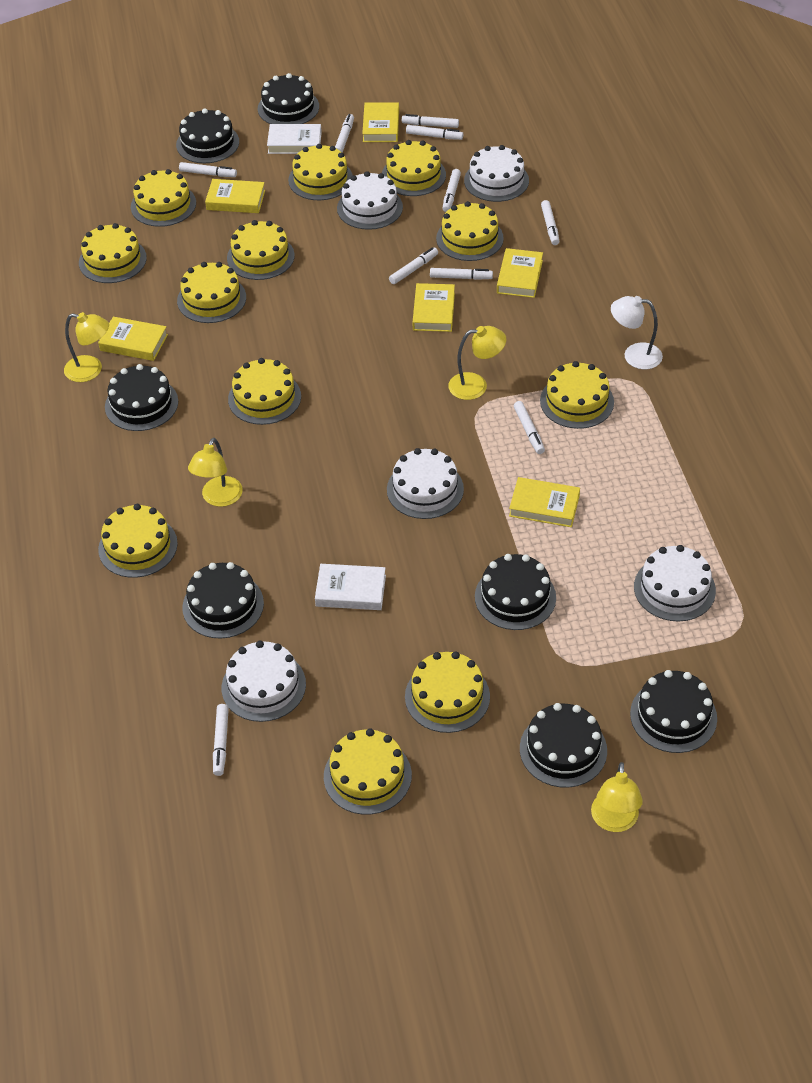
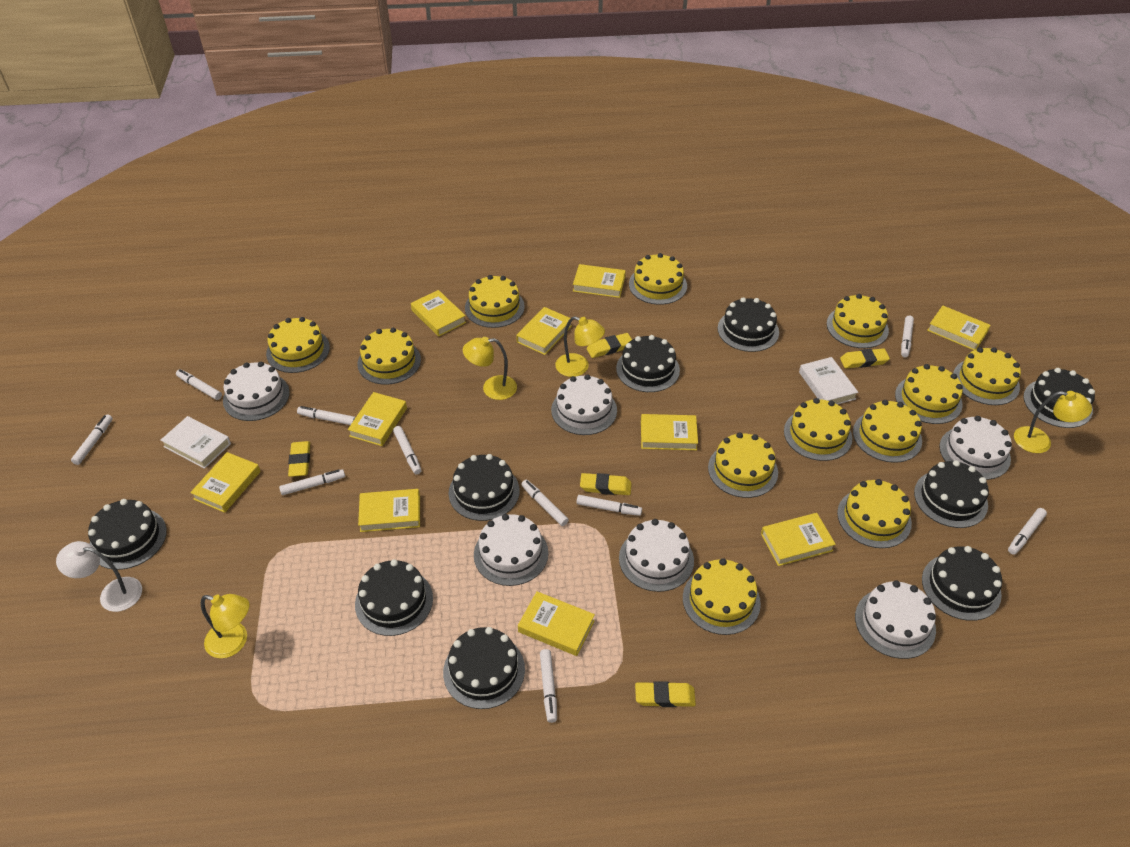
black cake: [105,364,178,431] [176,108,239,163] [182,562,264,638] [258,73,319,124] [475,554,556,630] [520,703,607,788] [630,670,717,753] = 7 -> [88,499,167,570] [355,559,433,636] [443,627,525,709] [449,454,520,521] [616,335,680,392] [718,297,779,352] [914,460,989,528] [922,546,1002,621] [1023,368,1095,428] = 9
white cake: [222,640,306,722] [337,171,403,230] [387,448,464,519] [464,145,529,202] [634,545,716,621] = 5 -> [223,362,290,421] [474,514,548,586] [551,374,617,435] [619,519,694,592] [855,580,936,659] [939,416,1012,480] = 6
yellow book: [98,317,168,361] [205,179,265,213] [362,102,399,142] [413,283,455,332] [497,248,543,298] [509,477,580,527] = 6 -> [190,452,261,513] [348,392,407,446] [358,489,420,532] [411,290,466,337] [516,307,572,355] [518,591,595,656] [573,264,626,298] [641,414,698,450] [761,513,836,566] [927,306,991,350] = 10
yellow eraser: none = 0 -> [288,441,310,477] [580,473,632,495] [587,333,632,358] [635,681,696,707] [840,348,890,368] = 5

